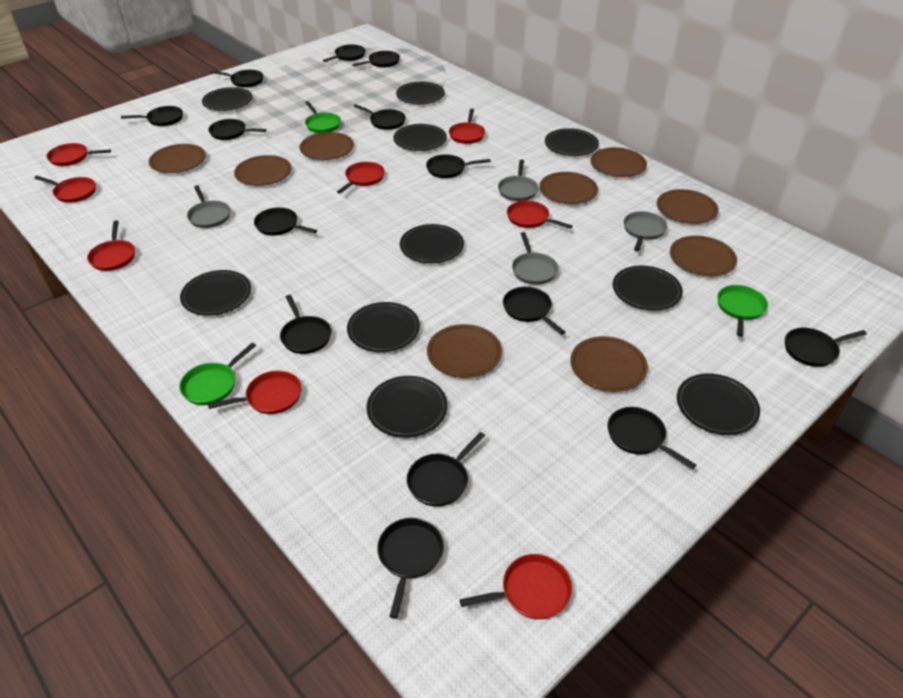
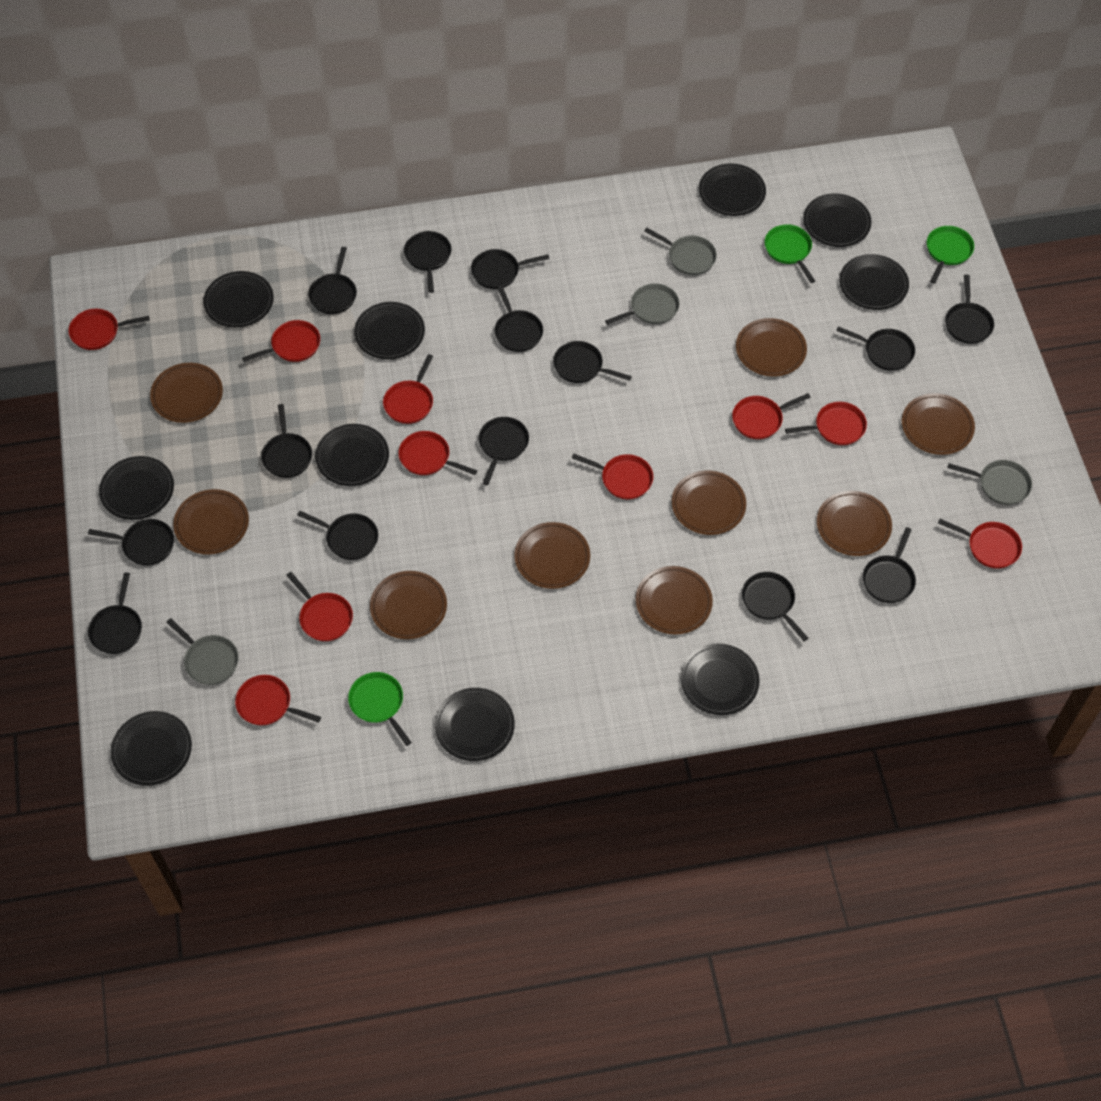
red pan: [34,176,96,203] [46,143,111,166] [87,220,135,271] [208,370,302,414] [337,162,385,194] [449,109,485,144] [460,554,572,619] [507,200,572,229] = 8 -> [68,309,150,350] [235,675,321,725] [242,320,320,362] [286,572,353,641] [383,354,433,424] [398,431,477,475] [572,454,653,499] [732,393,811,439] [785,402,867,445] [938,519,1022,568] = 10

